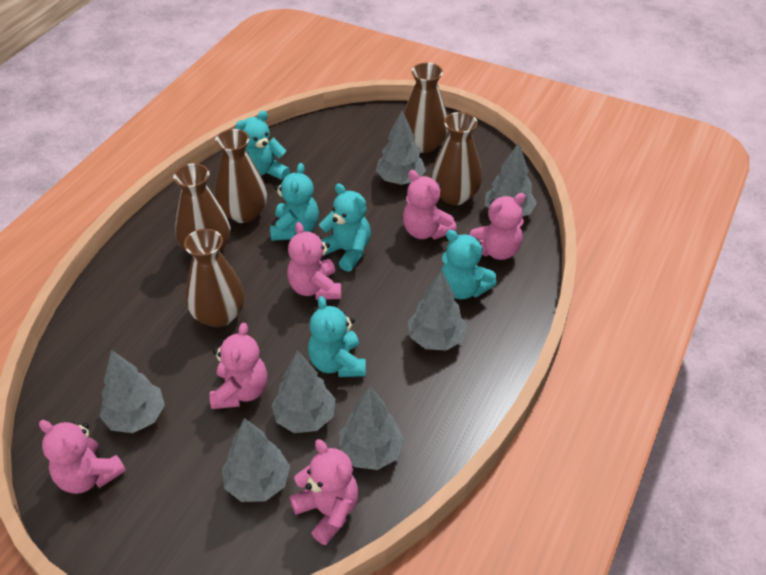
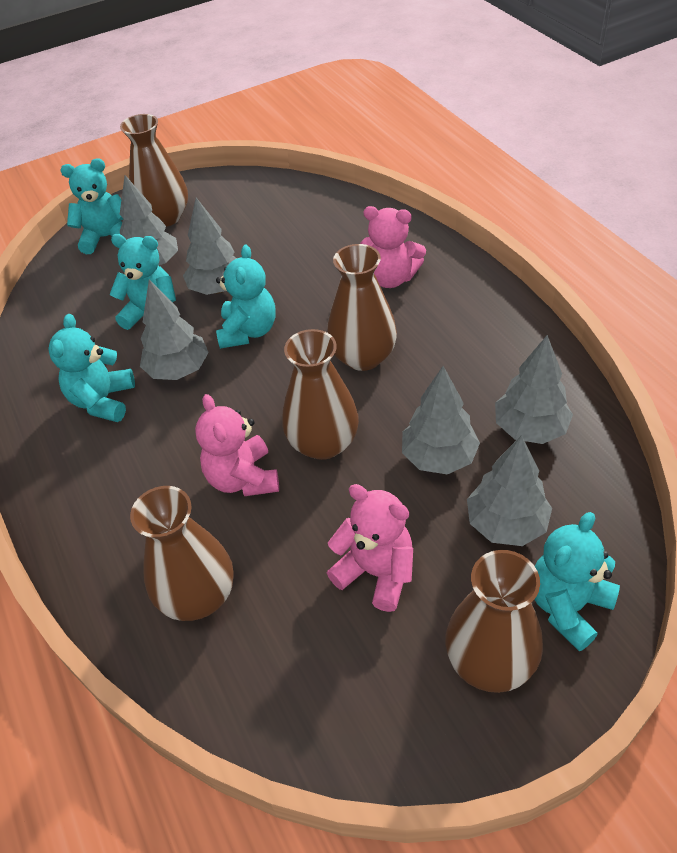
grey tree: [99,350,165,433] [222,418,290,502] [272,350,336,433] [339,386,404,470] [376,111,426,185] [408,270,467,351] [485,143,537,217] = 7 -> [120,175,178,266] [140,280,209,380] [183,198,237,295] [402,366,480,474] [467,435,552,546] [495,335,573,444] = 6
pink teddy bear: [39,420,126,494] [210,323,267,409] [287,222,341,300] [290,439,359,545] [403,170,457,239] [469,193,526,260] = 6 -> [195,394,279,496] [327,484,413,612] [360,206,426,288] = 3

